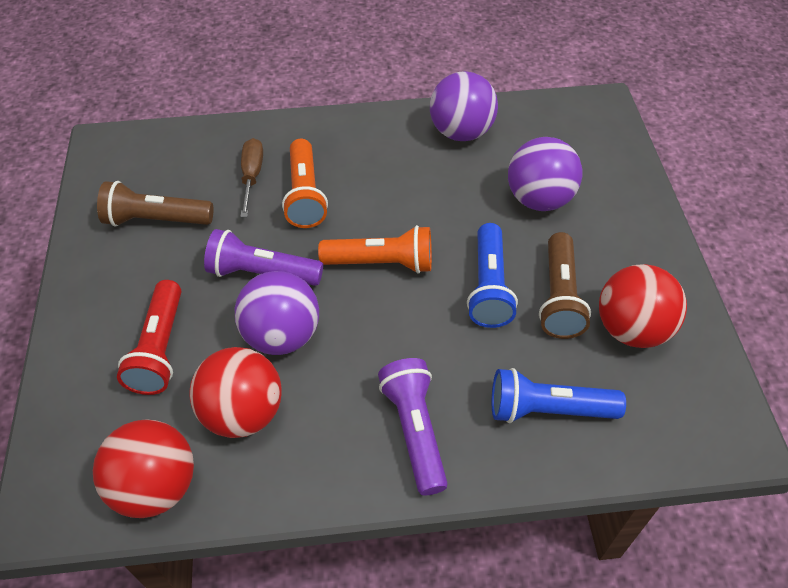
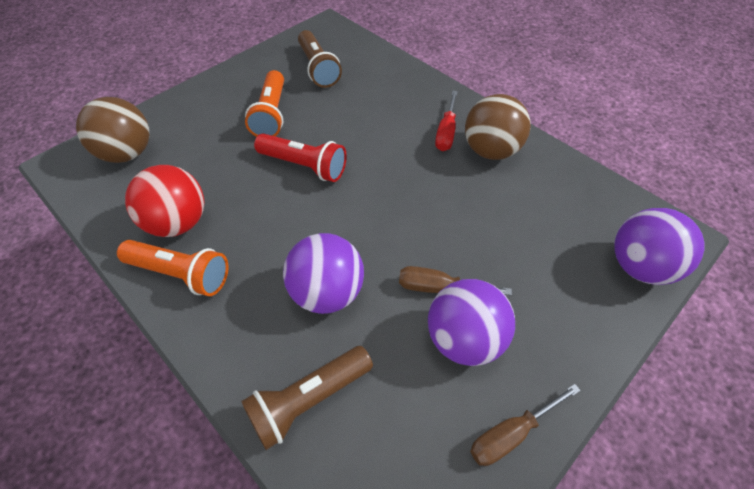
blue flashlight: [467,223,518,328] [492,368,626,423] = 2 -> none = 0
brown ball: none = 0 -> [76,97,149,163] [465,94,531,160] = 2
brown screwdriver: [240,138,263,217] = 1 -> [399,266,512,295] [470,384,581,466] = 2
purple flashlight: [204,229,323,286] [378,358,448,496] = 2 -> none = 0
red ball: [93,419,194,518] [189,347,282,438] [599,264,687,348] = 3 -> [125,165,204,237] = 1
red screwdriver: none = 0 -> [435,91,458,151] = 1

